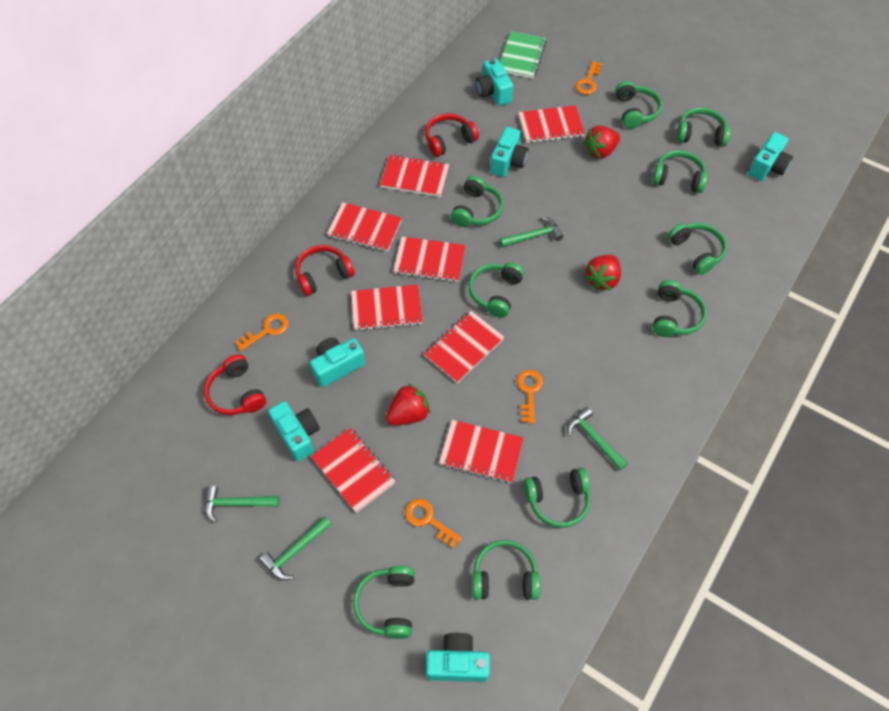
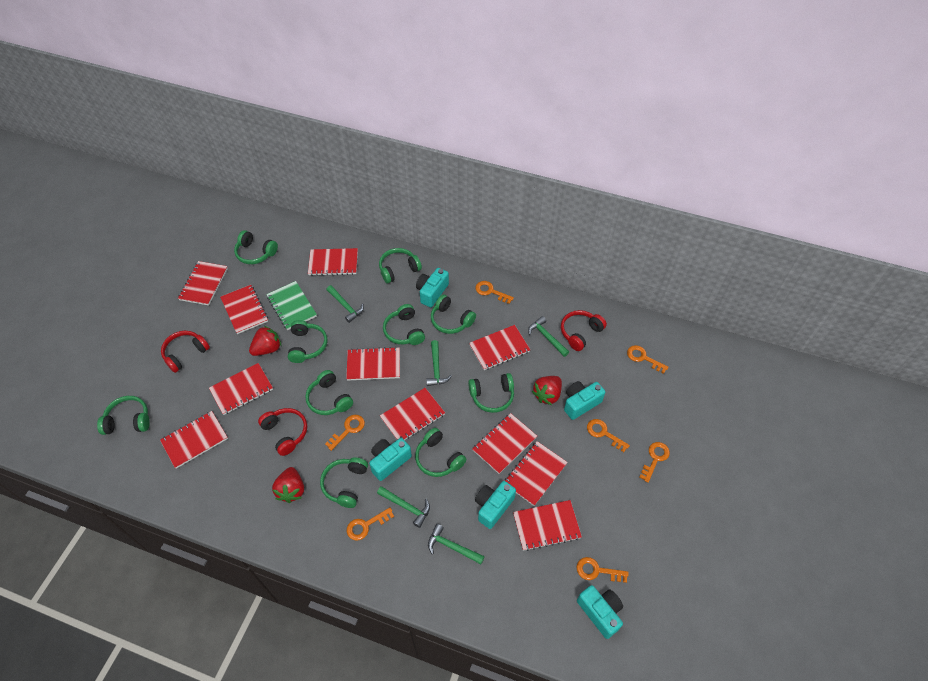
green hammer: [205,485,280,523] [259,516,332,580] [500,216,563,248] [567,407,628,470] = 4 -> [327,285,364,323] [377,486,430,528] [426,340,452,386] [428,524,485,564] [528,316,569,357] = 5
orange key: [235,313,289,351] [405,499,462,548] [517,370,543,424] [575,61,602,95] = 4 -> [325,415,365,451] [347,507,394,541] [475,281,514,304] [577,557,629,583] [587,419,630,452] [627,345,669,374] [639,442,670,483] = 7
red notebook: [311,428,396,513] [327,202,402,252] [351,285,423,331] [380,154,449,197] [393,237,466,282] [424,311,504,383] [439,420,524,483] [518,105,585,143] = 8 -> [160,411,228,469] [178,261,228,306] [209,363,273,415] [220,285,268,334] [308,248,358,276] [346,347,400,381] [380,388,445,440] [469,325,530,370] [472,413,537,474] [505,441,568,506] [513,500,582,551] = 11
turquoise camera: [268,401,320,462] [310,337,365,387] [426,633,490,682] [476,58,513,106] [490,127,529,177] [748,132,793,181] = 6 -> [369,438,412,481] [416,268,449,307] [475,481,516,529] [564,381,605,420] [577,585,623,639] = 5

